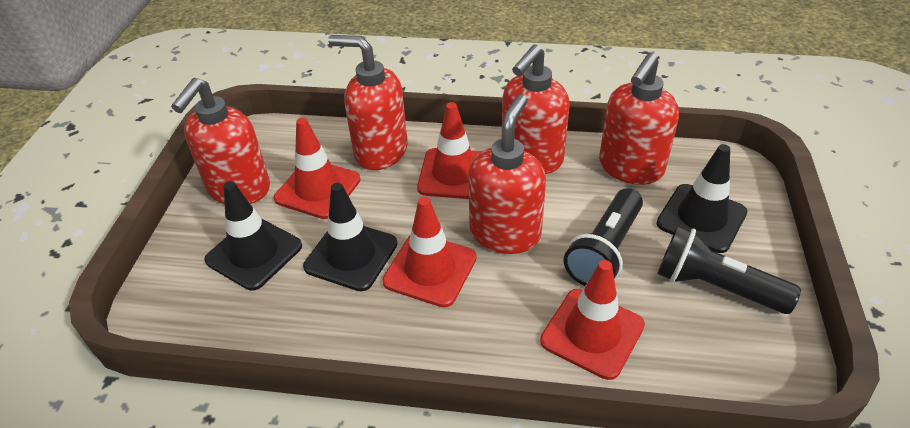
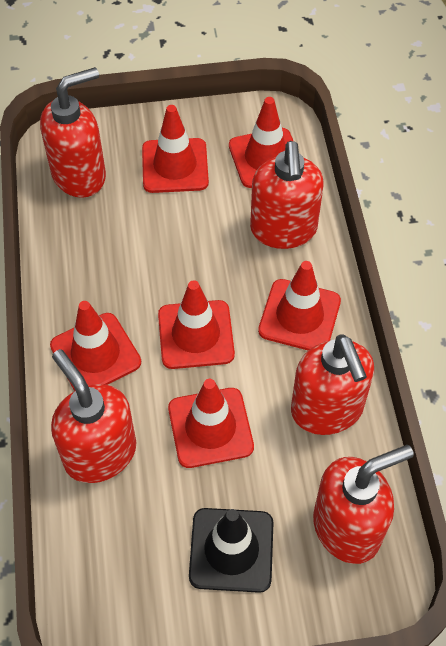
black flashlight: [564,188,643,286] [657,225,801,314] = 2 -> none = 0
black traffic cone: [204,181,302,291] [303,183,398,291] [656,144,747,253] = 3 -> [189,508,273,593] = 1
red traffic cone: [274,118,361,219] [382,197,477,307] [417,102,482,199] [540,260,645,380] = 4 -> [50,301,141,391] [142,105,209,193] [158,280,235,369] [168,379,254,468] [229,97,293,188] [258,261,341,350] = 6

